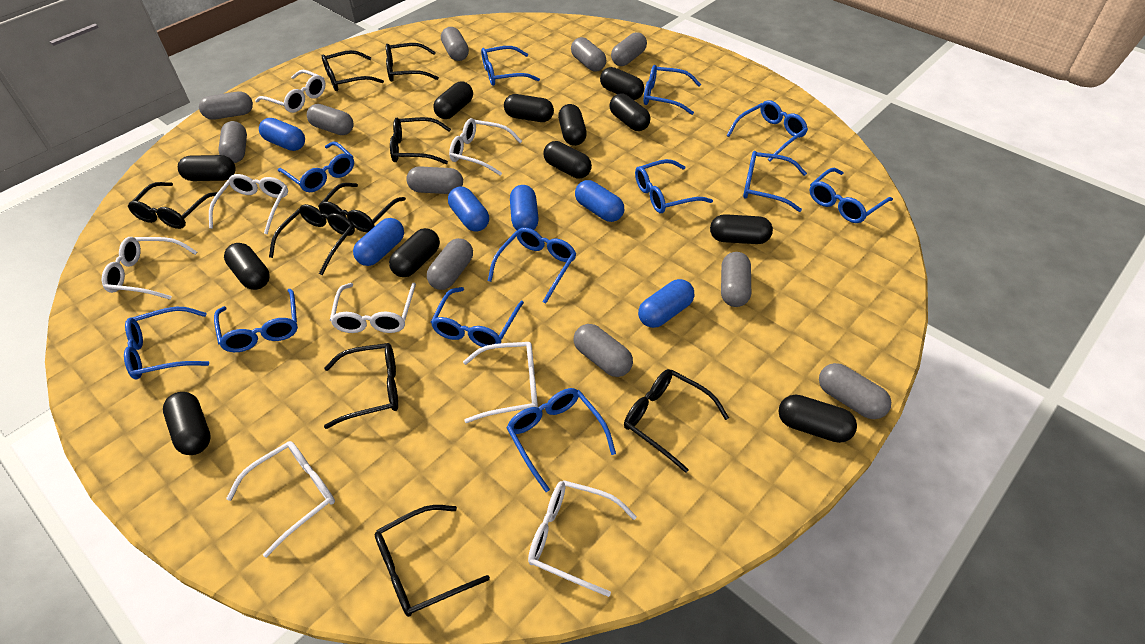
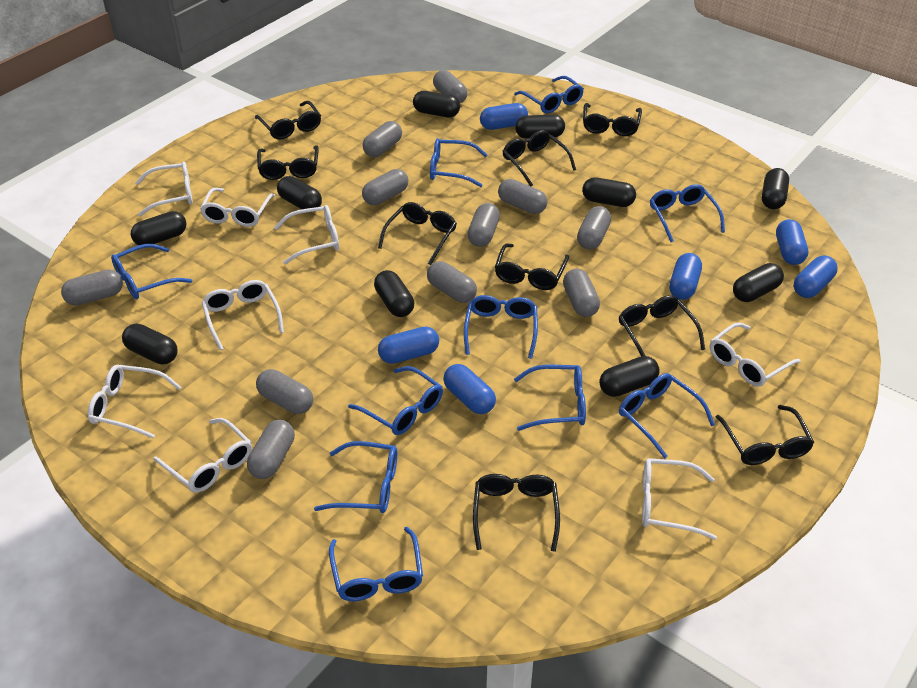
black capsule: [163,392,211,455] [178,155,236,181] [224,243,270,290] [389,228,440,277] [433,81,473,119] [504,94,554,122] [543,141,592,179] [558,104,587,146] [600,67,644,100] [609,93,651,131] [710,214,773,244] [778,395,857,443] = 12 -> [122,324,178,364] [131,211,186,245] [277,176,322,209] [374,270,414,317] [413,91,460,117] [515,114,565,139] [582,177,636,207] [599,356,660,397] [733,263,784,302] [762,168,789,209] = 10
blue glasses: [124,307,209,380] [214,289,298,352] [278,142,354,192] [431,287,524,347] [481,46,540,86] [488,227,577,304] [507,388,616,492] [635,159,713,213] [644,65,701,115] [726,100,808,161] [743,151,807,212] [810,168,893,223] = 12 -> [111,244,192,299] [314,441,397,513] [329,527,423,601] [348,366,443,435] [430,138,488,187] [464,295,538,359] [514,76,584,113] [514,365,586,431] [619,373,715,458] [650,184,725,242] = 10

